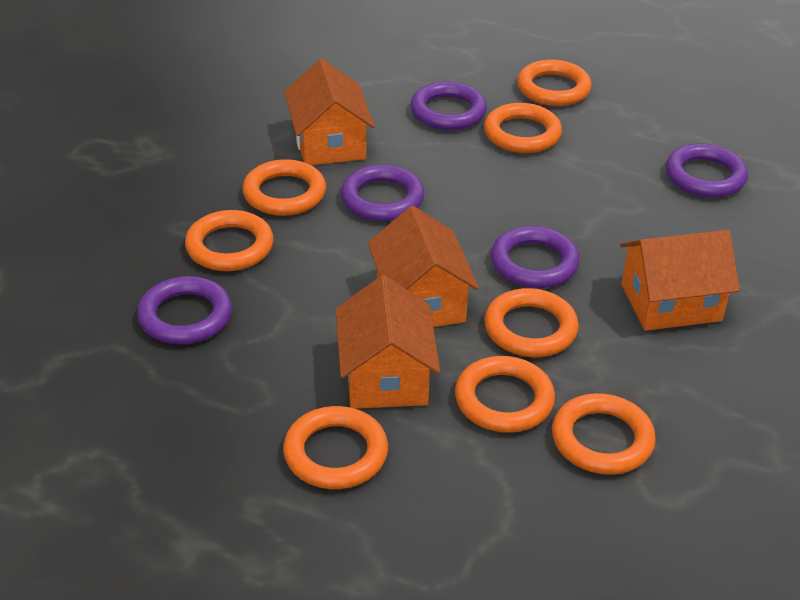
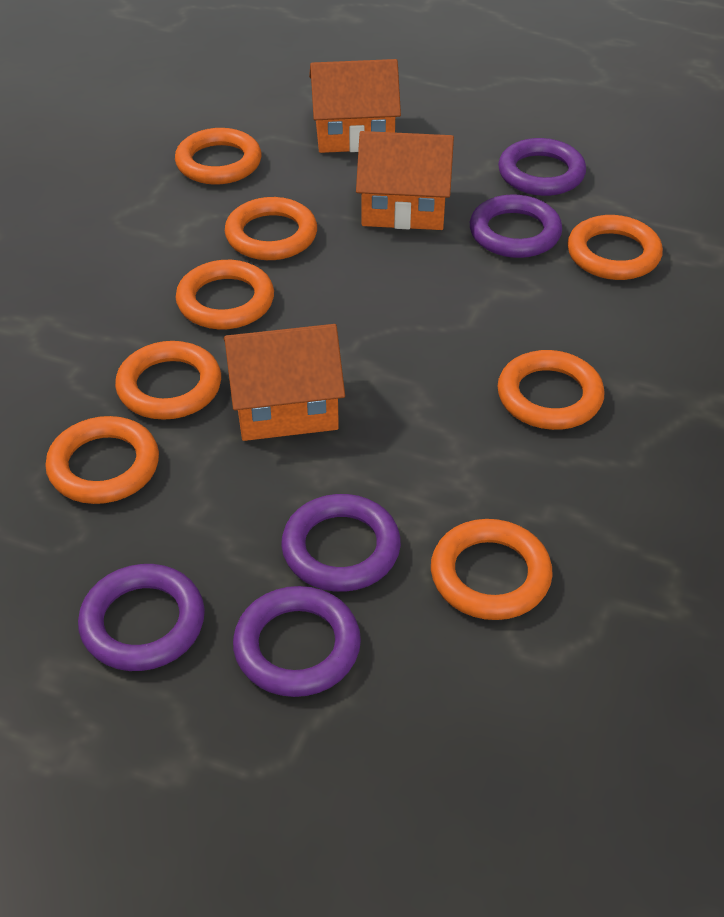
orange house: [284,59,375,165] [336,275,440,409] [368,206,479,327] [620,230,740,331] = 4 -> [224,324,345,441] [309,59,401,153] [356,131,454,230] = 3

